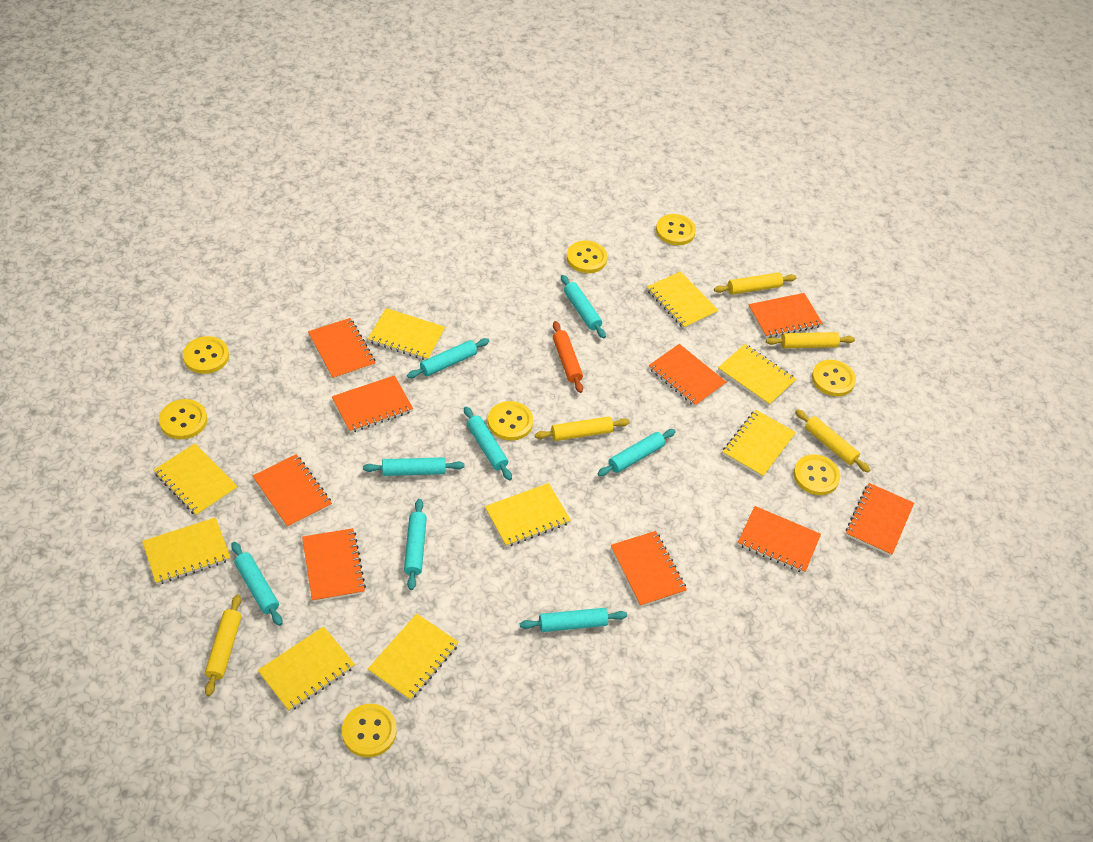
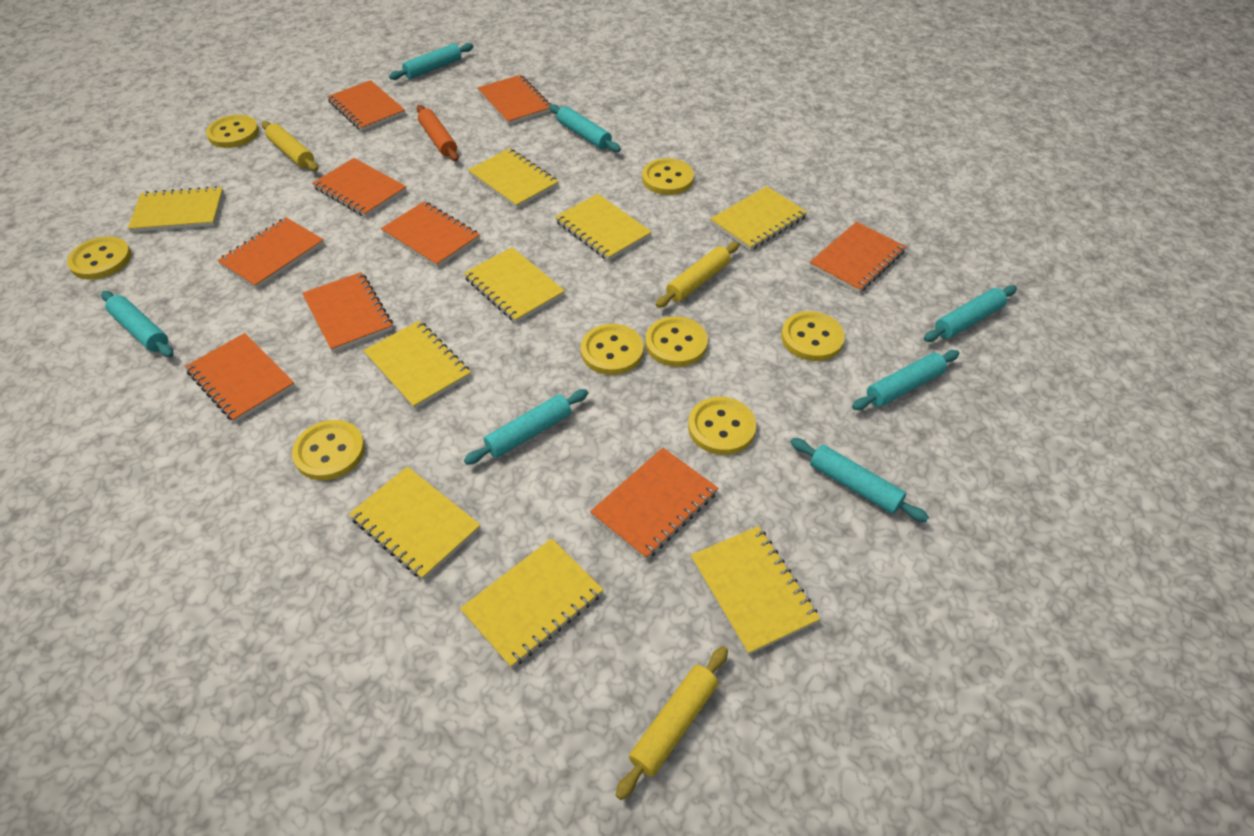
turquoise rolling pin: [231,542,282,626] [363,457,465,476] [404,499,427,590] [407,338,489,378] [464,406,512,481] [520,608,627,632] [561,275,606,338] [597,429,676,476] = 8 -> [101,291,174,357] [389,43,473,80] [464,389,588,465] [549,104,621,152] [790,438,929,522] [852,350,960,410] [924,285,1017,342] = 7
yellow rolling pin: [205,594,241,696] [535,417,630,441] [714,272,797,295] [766,332,855,348] [795,409,870,472] = 5 -> [262,121,318,171] [616,646,728,800] [656,242,739,308] = 3

